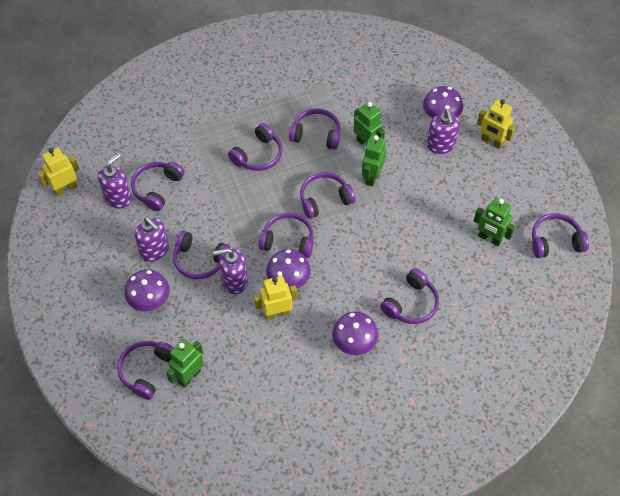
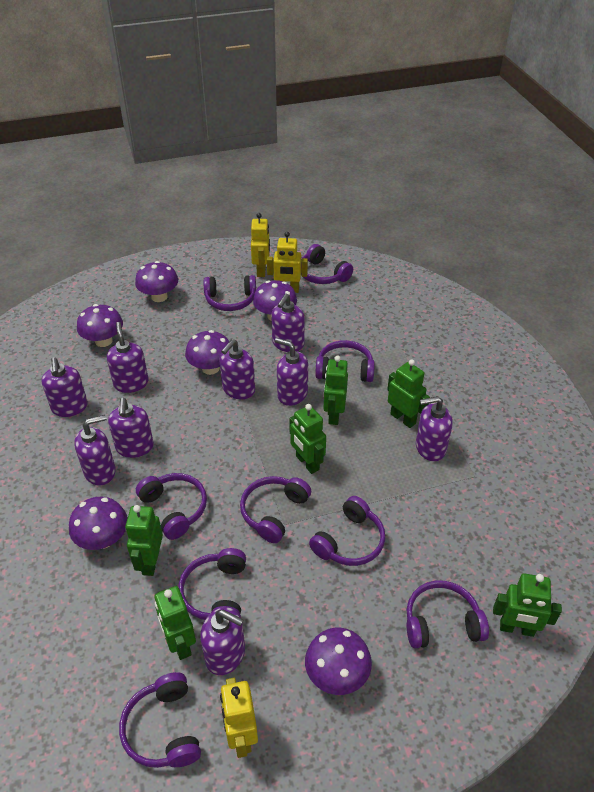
green robot: [166,339,204,388] [353,102,385,145] [362,135,386,186] [474,198,515,246] = 4 -> [125,505,163,576] [155,586,196,660] [289,404,326,474] [324,356,348,425] [387,359,430,428] [493,573,562,637] = 6
purple mushroom: [124,269,170,311] [266,249,311,289] [332,312,378,355] [423,86,463,118] = 4 -> [69,497,128,550] [77,304,123,347] [135,261,178,302] [185,330,229,375] [253,280,297,321] [305,628,372,695] = 6
purple soap dispenser: [98,153,132,209] [135,217,169,262] [213,248,248,294] [427,109,460,154] = 4 -> [41,357,88,417] [74,415,116,486] [107,322,149,393] [108,398,154,458] [200,607,245,675] [220,339,255,399] [271,294,305,352] [275,338,308,406] [416,396,453,461] = 9

